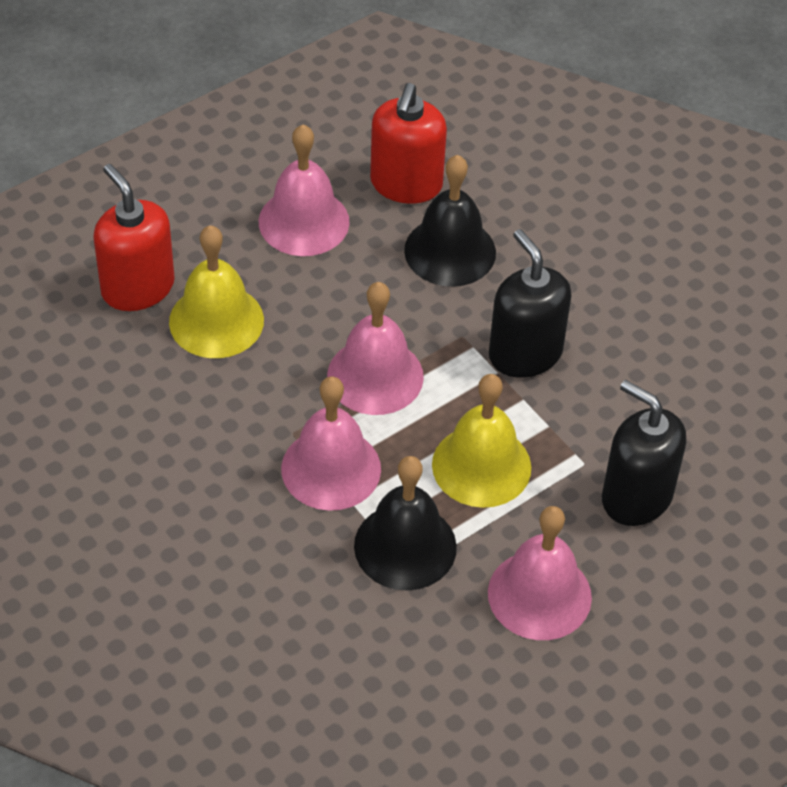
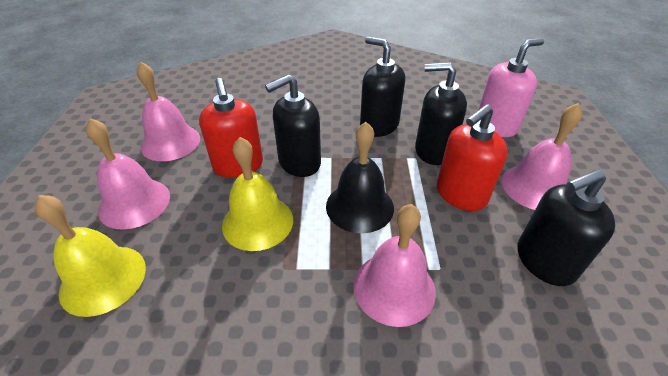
black bell: [354,456,457,591] [404,155,496,287] = 2 -> [326,122,394,233] = 1
black soap dispenser: [489,229,571,378] [602,380,686,526] = 2 -> [265,74,321,177] [360,37,405,137] [415,62,467,165] [518,169,615,286] = 4
pink soap dispenser: none = 0 -> [478,38,544,137] = 1

